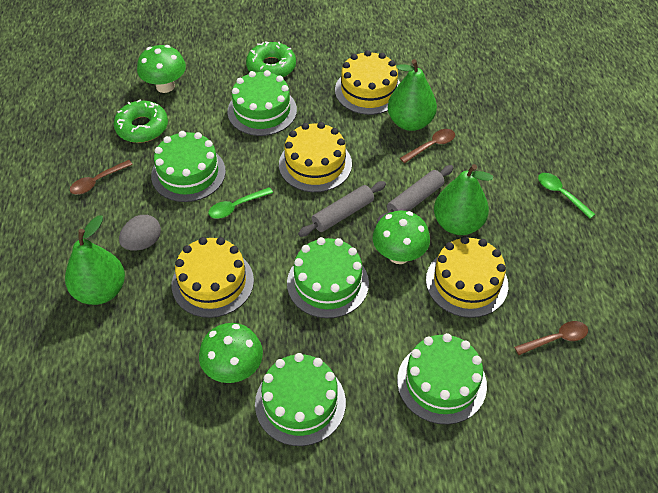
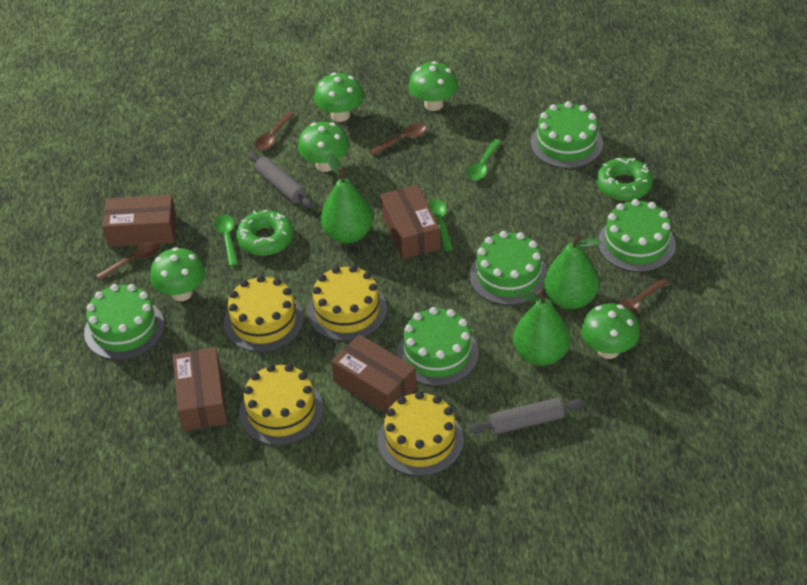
brown box: none = 0 -> [103,195,176,247] [173,348,227,431] [331,334,417,413] [380,184,441,259] = 4
brown spoon: [70,160,133,195] [400,129,455,163] [514,321,588,355] = 3 -> [96,242,159,280] [255,111,295,150] [369,123,427,155] [618,277,669,314] = 4
green mushroom: [137,45,186,93] [199,323,263,383] [373,211,430,264] = 3 -> [150,247,206,301] [298,122,349,172] [314,73,364,122] [408,61,458,111] [581,303,640,359] = 5
green spoon: [208,187,273,219] [538,173,595,219] = 2 -> [215,215,238,266] [428,199,453,251] [467,139,501,180] = 3
grey egg: [119,215,161,250] = 1 -> none = 0

